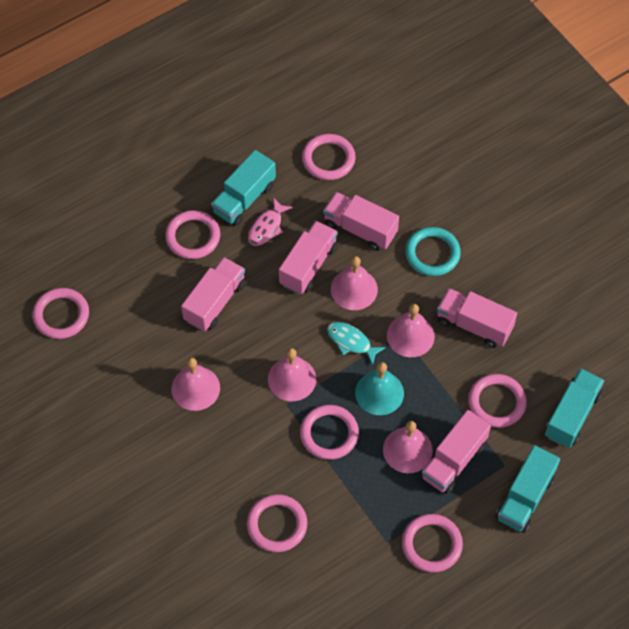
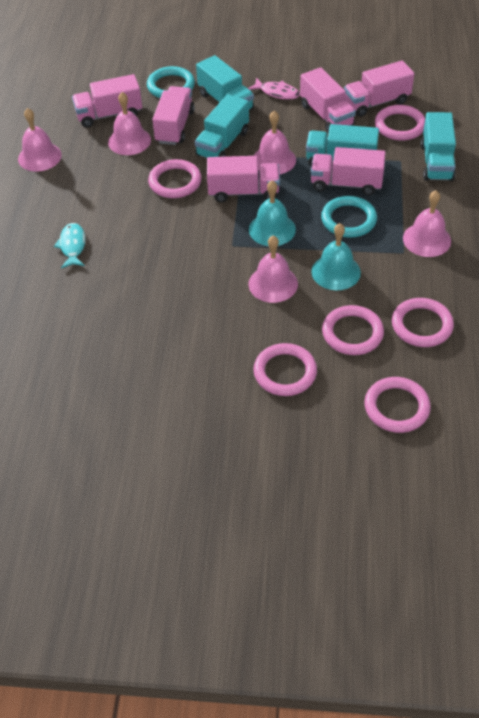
pink ring: [32,288,89,339] [165,210,220,259] [247,494,307,552] [300,405,359,460] [302,134,356,180] [402,514,463,572] [468,374,527,428] = 7 -> [148,159,201,198] [253,343,317,396] [322,305,384,355] [364,377,431,433] [375,105,425,141] [392,298,454,347] = 6
pink truck: [181,257,246,331] [279,221,338,294] [323,192,399,251] [421,410,491,494] [437,288,517,348] = 5 -> [72,74,142,128] [152,86,195,145] [207,156,280,202] [300,67,356,133] [311,147,386,195] [344,60,414,117] = 6
turquoise bell: [355,362,404,415] = 1 -> [249,180,296,246] [311,223,361,290] = 2
turquoise ring: [405,227,461,276] = 1 -> [147,66,195,98] [321,196,377,238] = 2
turquoise truck: [211,150,276,226] [495,445,560,533] [545,368,604,448] = 3 -> [195,94,249,158] [196,55,254,110] [306,124,379,166] [420,112,456,181] = 4

